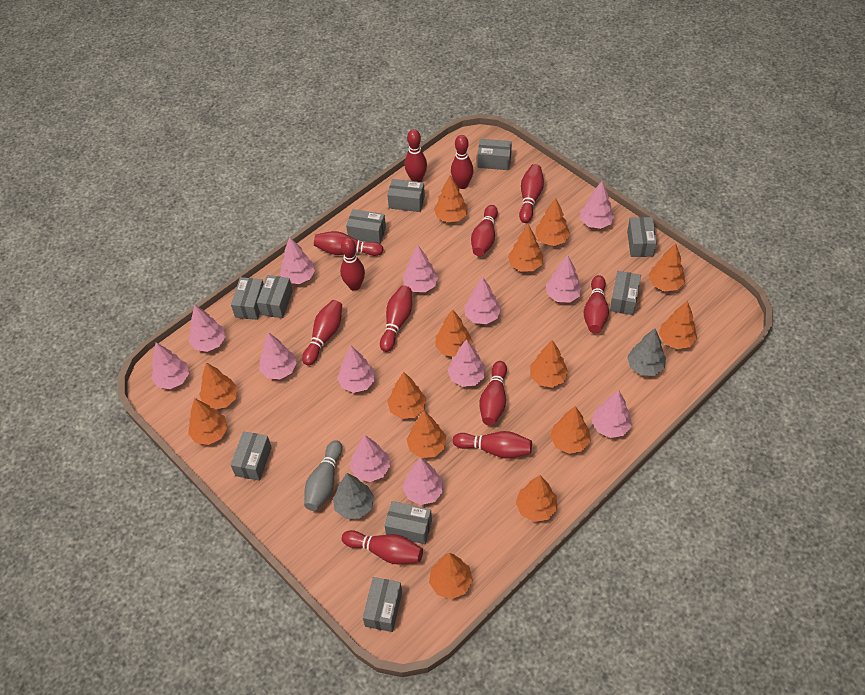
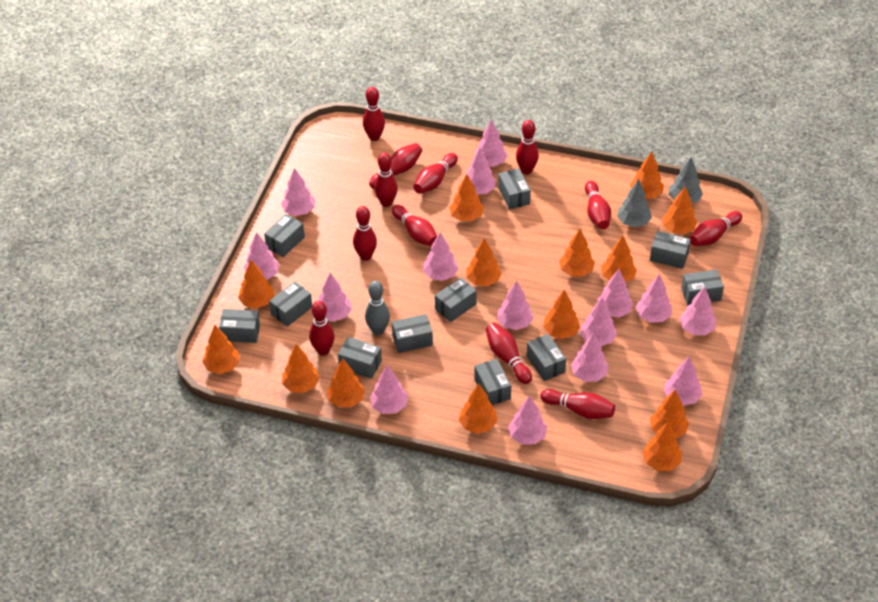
grey box: [231,277,264,320] [231,431,272,481] [257,275,293,318] [346,209,386,244] [363,577,402,632] [384,501,432,544] [387,179,425,212] [477,139,512,170] [610,271,641,315] [627,217,657,257] = 10 -> [219,309,260,343] [264,214,305,257] [269,282,312,327] [338,337,382,379] [392,314,433,353] [435,278,477,322] [474,359,511,405] [498,168,531,210] [526,334,566,381] [650,231,691,269] [681,270,724,305] = 11
pink tree: [151,342,189,389] [188,305,226,352] [259,332,297,379] [280,237,315,284] [337,345,375,393] [350,435,391,482] [403,245,439,292] [403,458,444,505] [448,339,486,387] [465,277,501,324] [546,255,582,302] [580,181,615,229] [592,390,632,438] = 13 -> [244,232,279,280] [281,168,315,216] [319,273,352,322] [370,365,408,414] [423,232,459,281] [467,148,496,194] [475,119,508,167] [497,281,533,330] [508,395,547,444] [571,333,609,382] [580,297,617,346] [597,269,633,317] [635,274,672,323] [664,356,702,406] [680,287,716,335] = 15

